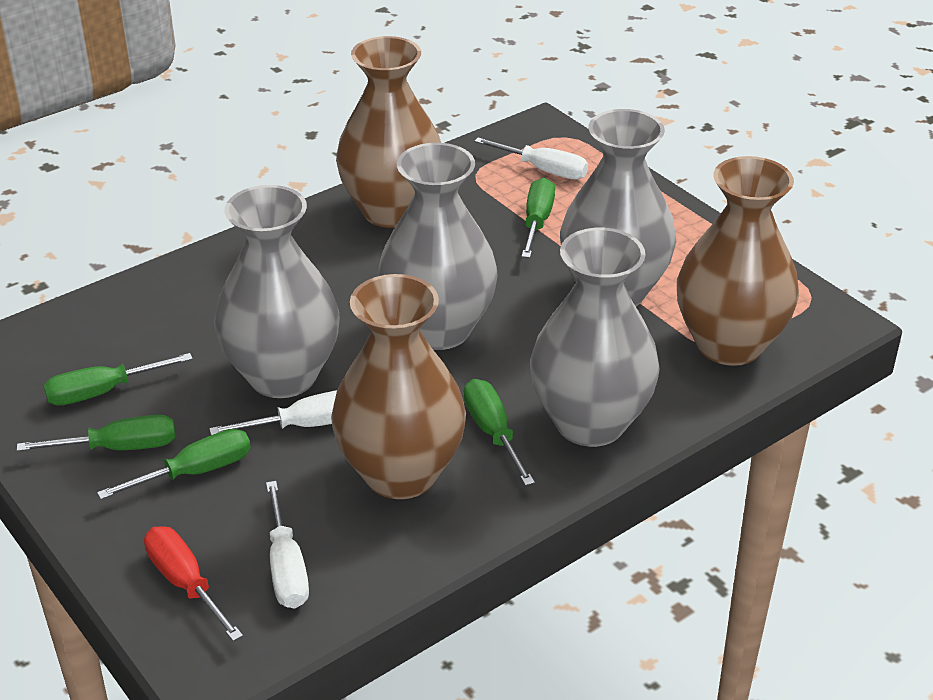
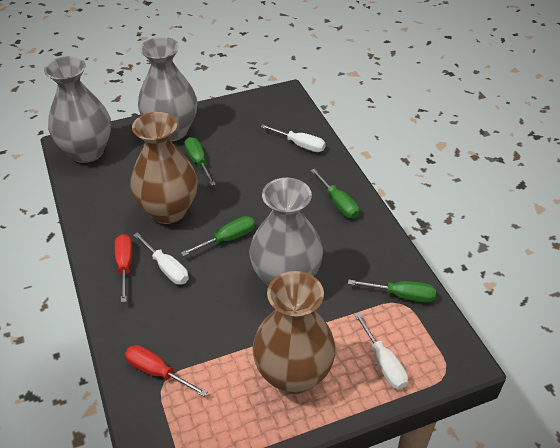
brown vase: [331,274,466,499] [336,36,441,228] [677,156,799,366] = 3 -> [130,112,198,224] [252,271,336,395] = 2
green screwdriver: [17,415,175,451] [43,353,193,405] [97,429,251,500] [464,379,535,486] [522,178,555,258] = 5 -> [181,216,255,257] [185,137,216,186] [310,169,359,218] [348,279,436,302] = 4
grey vase: [215,185,340,398] [378,143,498,350] [530,228,660,447] [560,109,676,306] = 4 -> [44,56,111,163] [138,37,197,141] [249,178,323,287] = 3
red screwdriver: [144,526,243,642] = 1 -> [115,234,132,302] [125,345,208,397] = 2

